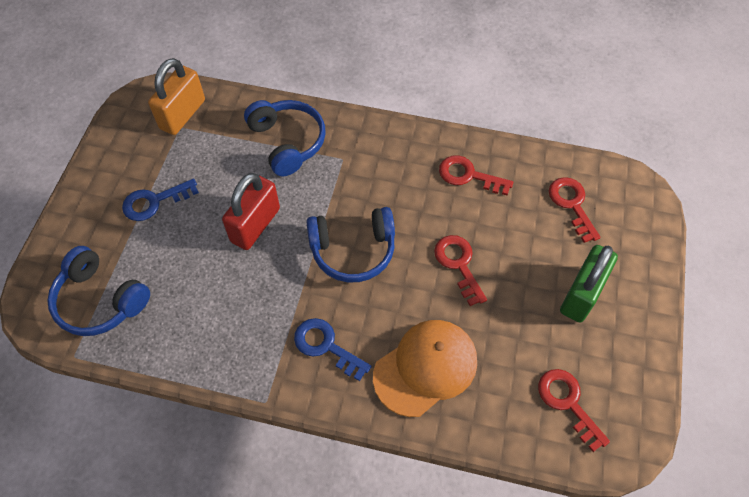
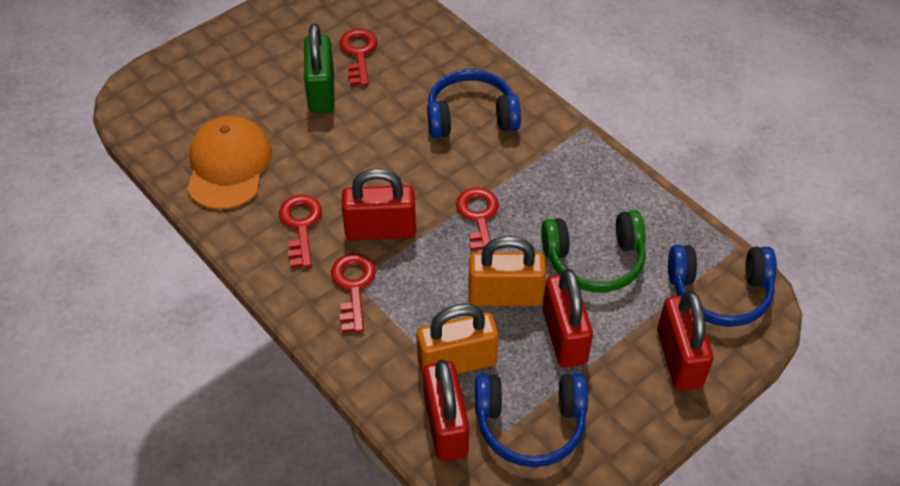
blue key: [122,179,199,221] [294,318,372,381] = 2 -> none = 0
green headphones: none = 0 -> [541,210,646,293] = 1
orange padlock: [148,58,205,135] = 1 -> [416,304,499,376] [468,236,546,306] = 2
red padlock: [222,173,280,250] = 1 -> [342,168,416,240] [423,360,469,462] [542,269,593,368] [657,291,714,391] = 4

